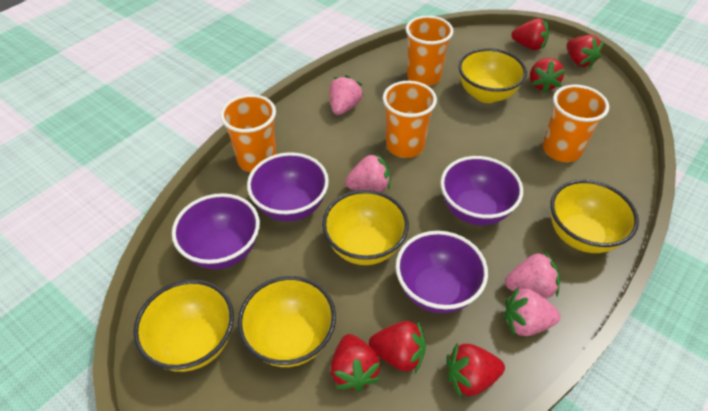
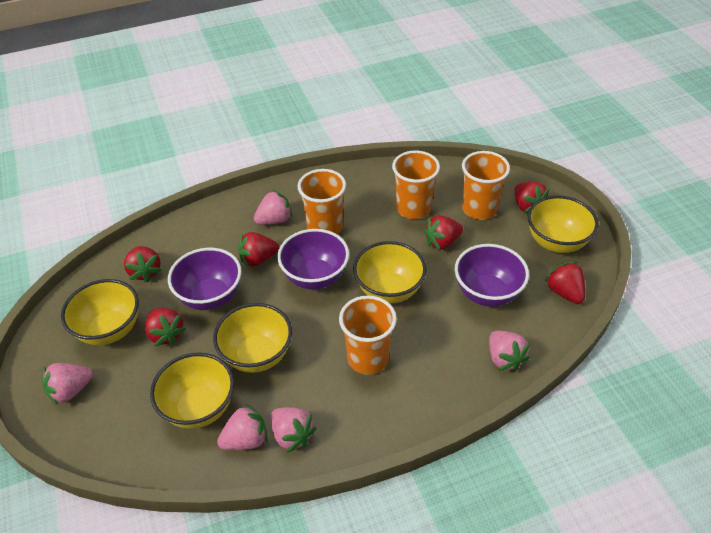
pink strawberry: [330,75,363,115] [345,152,390,192] [504,286,560,336] [505,251,560,298] = 4 -> [42,363,93,405] [217,404,268,450] [254,190,292,225] [270,407,316,453] [489,331,530,372] = 5
purple bowl: [172,193,260,269] [247,152,329,222] [396,231,488,313] [440,156,523,225] = 4 -> [168,248,242,310] [277,229,349,289] [455,244,529,307] = 3

